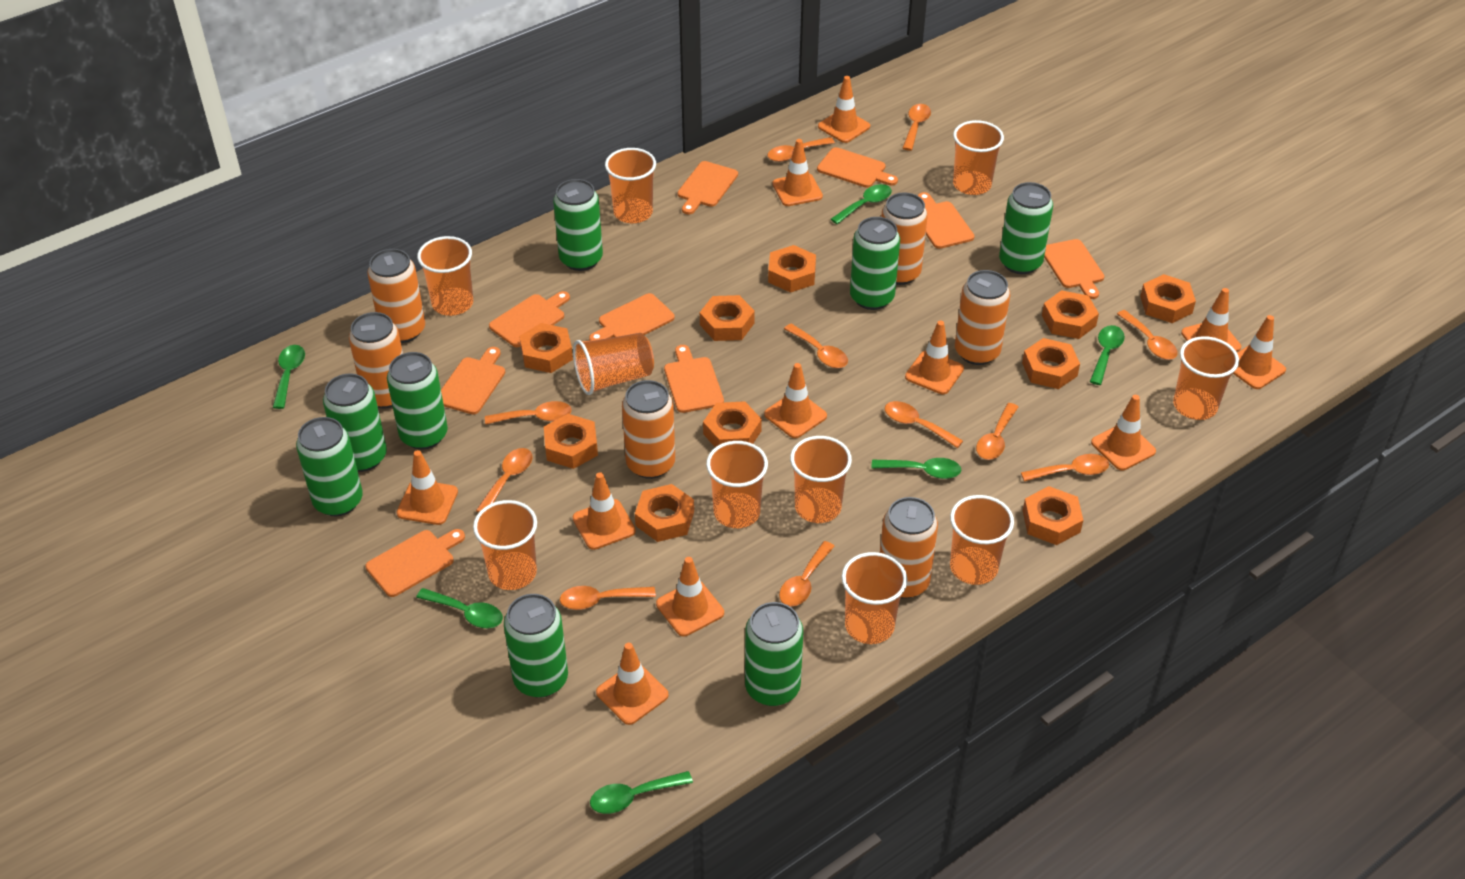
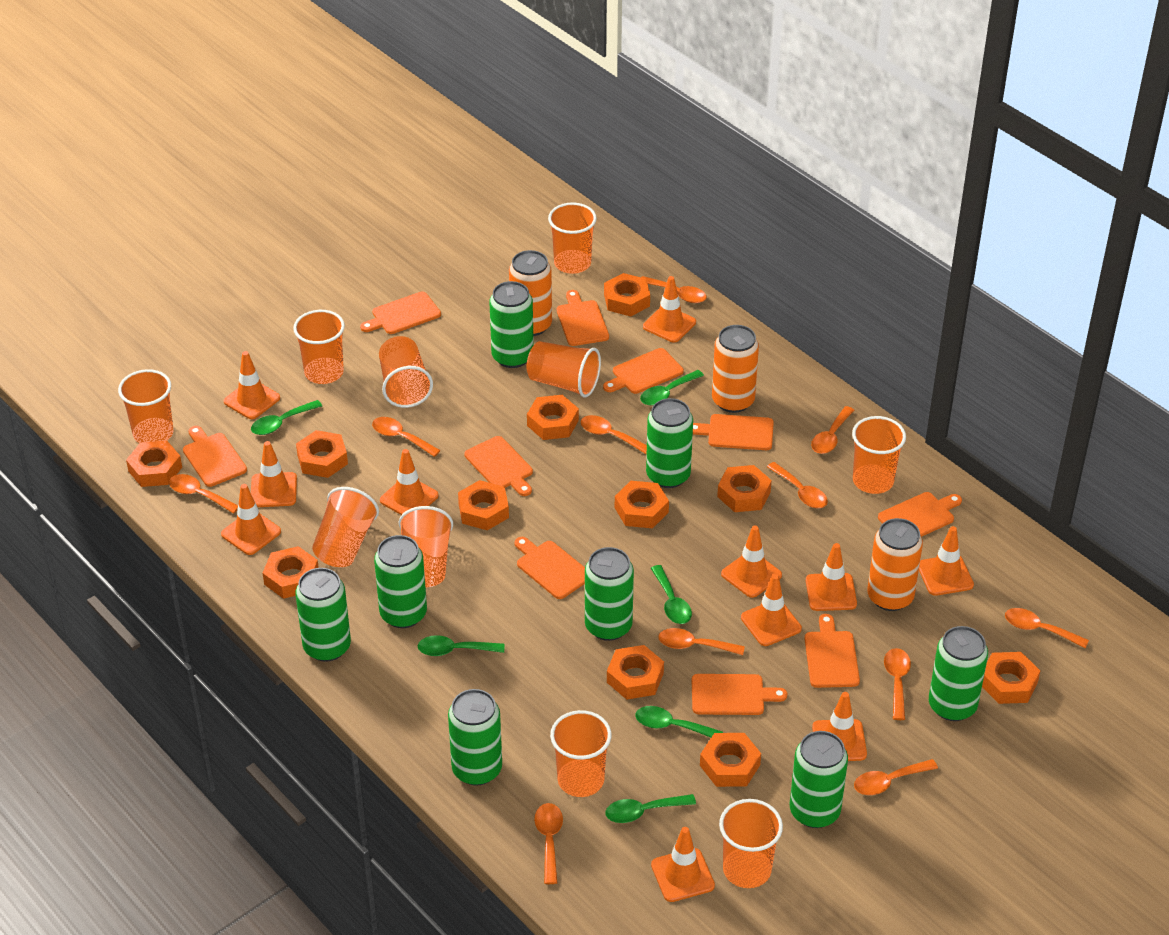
orange can: [349,312,403,408] [367,249,425,343] [622,380,675,479] [880,497,938,599] [881,192,928,285] [955,270,1010,365] = 6 -> [509,250,552,336] [712,325,759,413] [867,518,923,611] = 3
orange cutting board: [365,529,465,597] [441,347,505,415] [489,291,570,347] [589,293,675,341] [664,345,724,413] [678,161,738,215] [817,147,898,188] [918,192,975,249] [1044,239,1104,299] = 9 -> [183,426,247,487] [360,291,441,334] [464,436,533,496] [515,537,585,599] [557,290,609,346] [603,348,684,394] [692,674,787,715] [693,414,774,450] [804,614,860,688] [878,492,962,537] = 10
orange nut: [519,323,573,373] [544,414,598,469] [635,484,694,542] [700,295,755,341] [703,401,762,447] [768,245,816,293] [1022,338,1080,389] [1023,486,1083,545] [1042,290,1099,339] [1140,274,1196,323] = 10 -> [126,441,182,487] [263,546,319,599] [296,430,348,478] [458,480,509,530] [527,395,579,440] [604,273,650,316] [607,645,664,700] [615,481,669,528] [700,733,761,787] [717,465,772,512] [982,652,1040,704] = 11

